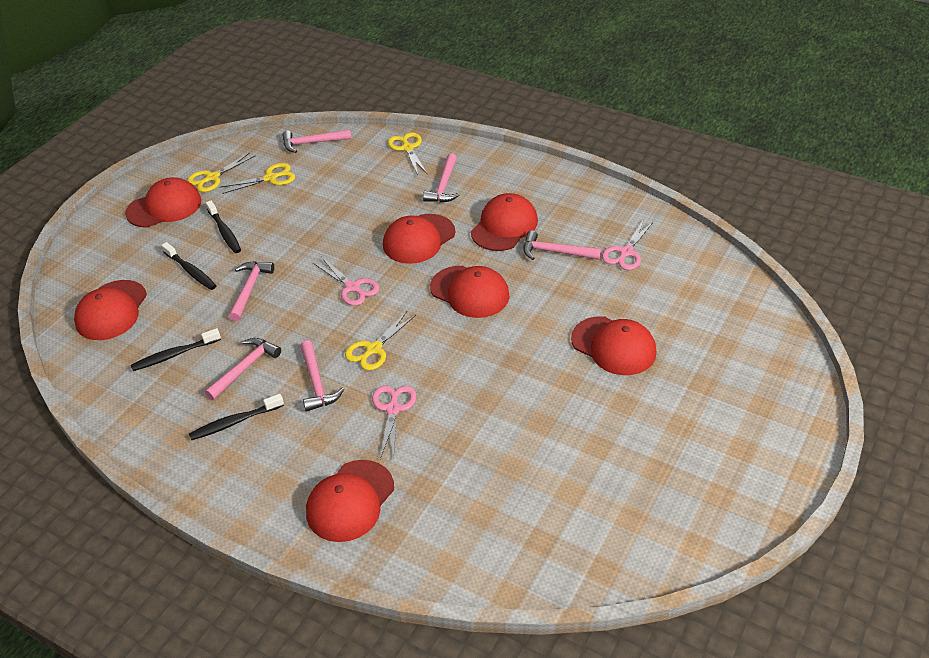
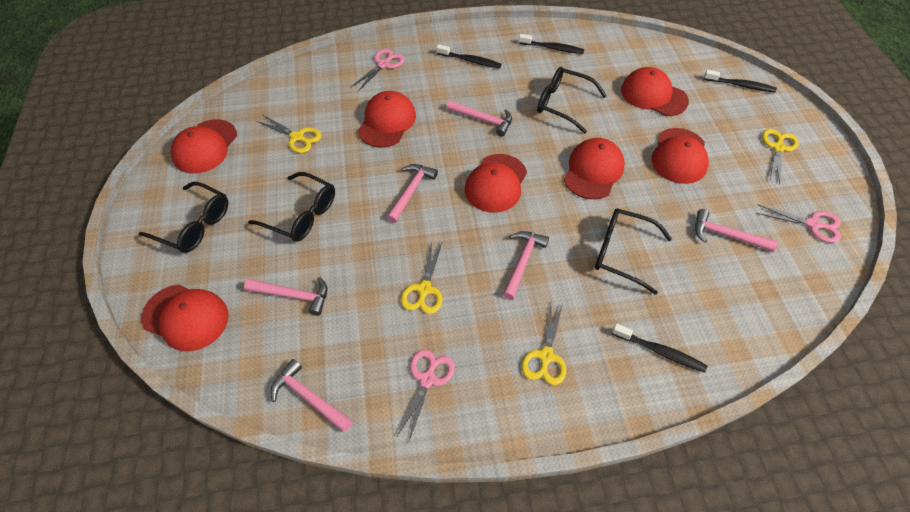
black glasses: none = 0 -> [139,182,228,253] [248,172,335,242] [537,67,606,134] [595,208,672,295] = 4

